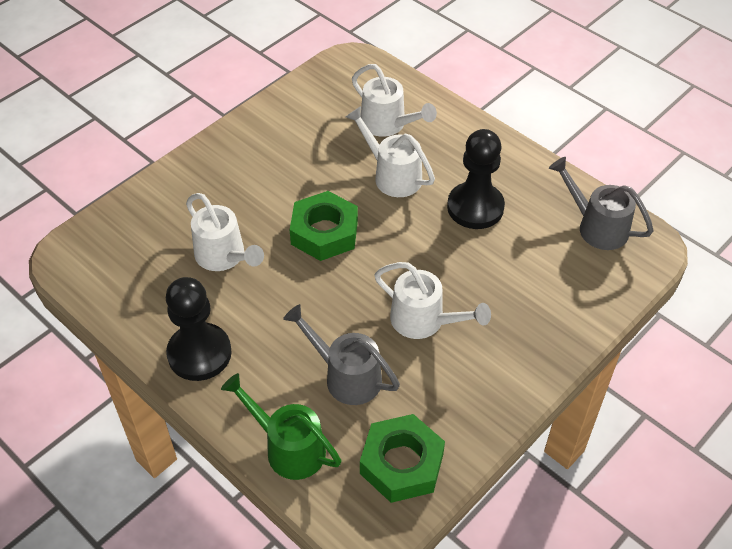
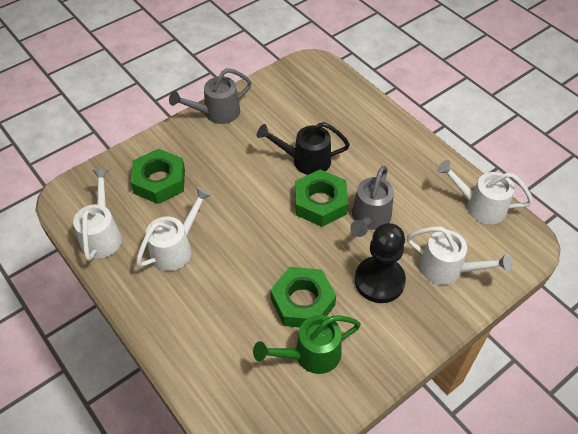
black pawn: [166,277,232,381] [447,129,505,229] = 2 -> [355,223,406,303] = 1
black watering can: none = 0 -> [257,122,350,175] = 1
green nut: [290,191,358,261] [360,414,445,503] = 2 -> [130,149,185,204] [270,267,336,327] [295,169,348,227] = 3

